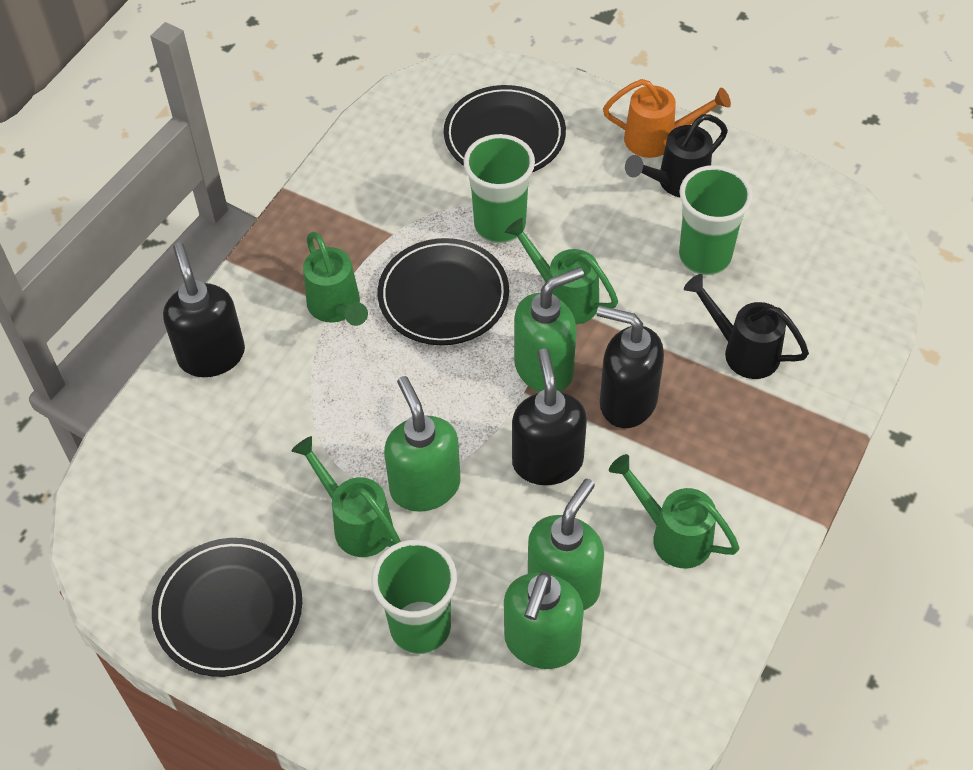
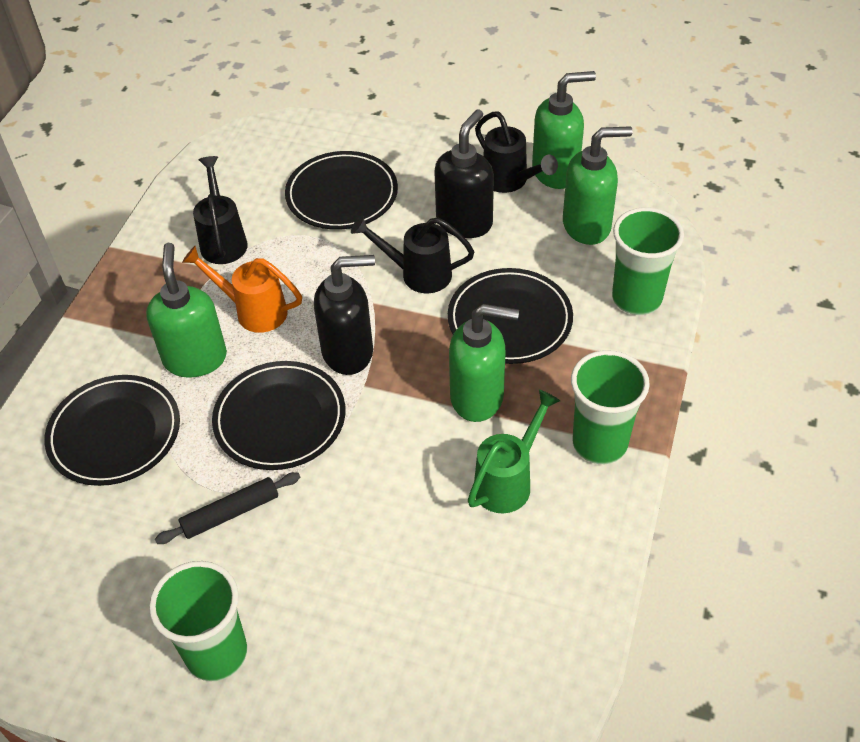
black plate: [152,538,302,677] [378,238,509,345] [444,85,566,172] = 3 -> [45,375,180,486] [212,361,345,470] [285,151,398,230] [448,268,573,364] = 4
black rolling pin: none = 0 -> [155,472,300,544] = 1
black soap dispenser: [163,242,245,377] [512,349,587,485] [597,305,664,428] = 3 -> [314,255,375,375] [434,109,494,238] = 2
black watering can: [625,114,728,197] [684,274,809,379] = 2 -> [193,156,248,264] [351,215,475,293] [475,112,558,193] = 3
green watering can: [291,436,401,557] [303,232,368,326] [505,218,618,324] [609,454,740,569] = 4 -> [468,390,560,513] = 1

